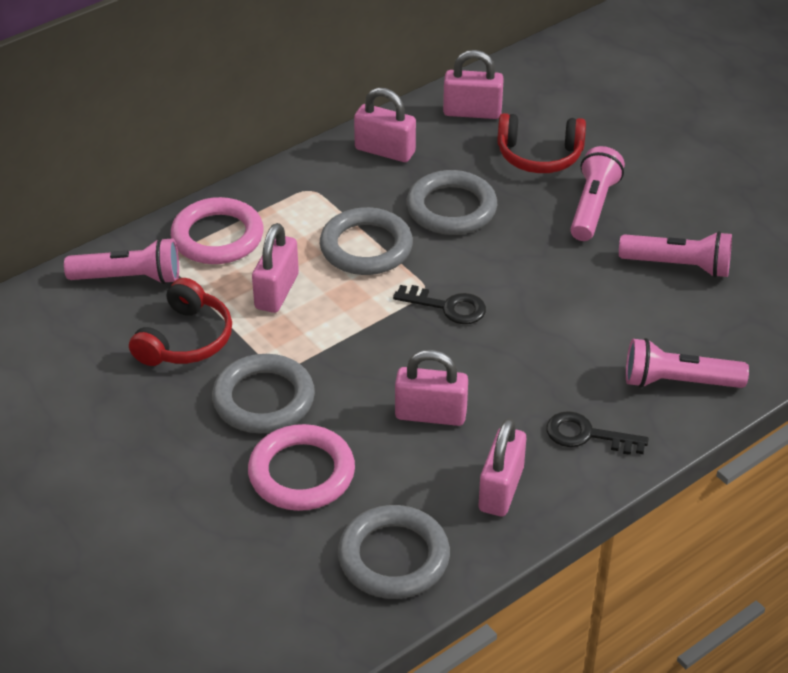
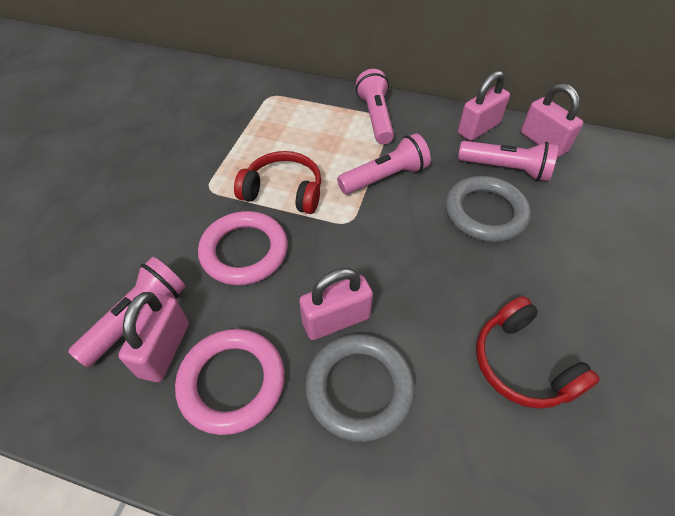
black key: [393,285,486,324] [546,411,649,455] = 2 -> none = 0
grey ring: [212,354,315,433] [320,207,413,275] [338,505,450,599] [406,170,497,235] = 4 -> [305,334,415,442] [446,176,531,242] = 2
pink padlock: [252,223,299,313] [354,88,416,162] [395,350,468,426] [443,50,504,119] [479,418,526,517] = 5 -> [118,292,189,382] [299,268,373,340] [458,71,510,141] [521,83,583,157] = 4

